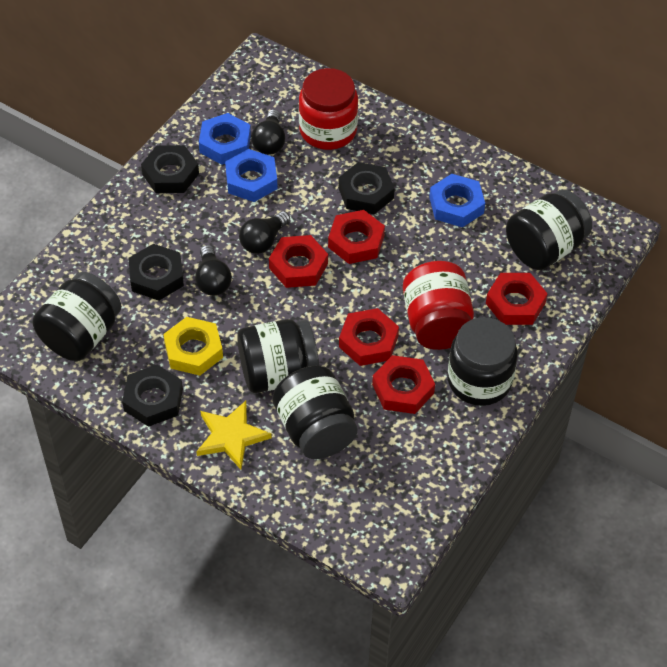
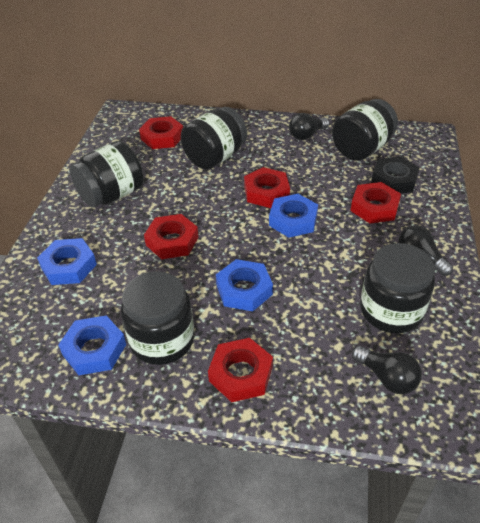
black nut: [122,365,183,427] [129,244,184,301] [141,145,199,193] [338,162,395,214] = 4 -> [371,157,420,193] = 1
blue nut: [199,113,251,165] [225,149,278,202] [429,174,485,228] = 3 -> [37,238,97,285] [58,315,126,375] [216,259,273,311] [269,194,318,237] = 4
red jar: [299,68,358,150] [403,261,474,350] = 2 -> none = 0
yellow nut: [163,317,223,376] = 1 -> none = 0
yellow star: [196,401,272,470] = 1 -> none = 0

